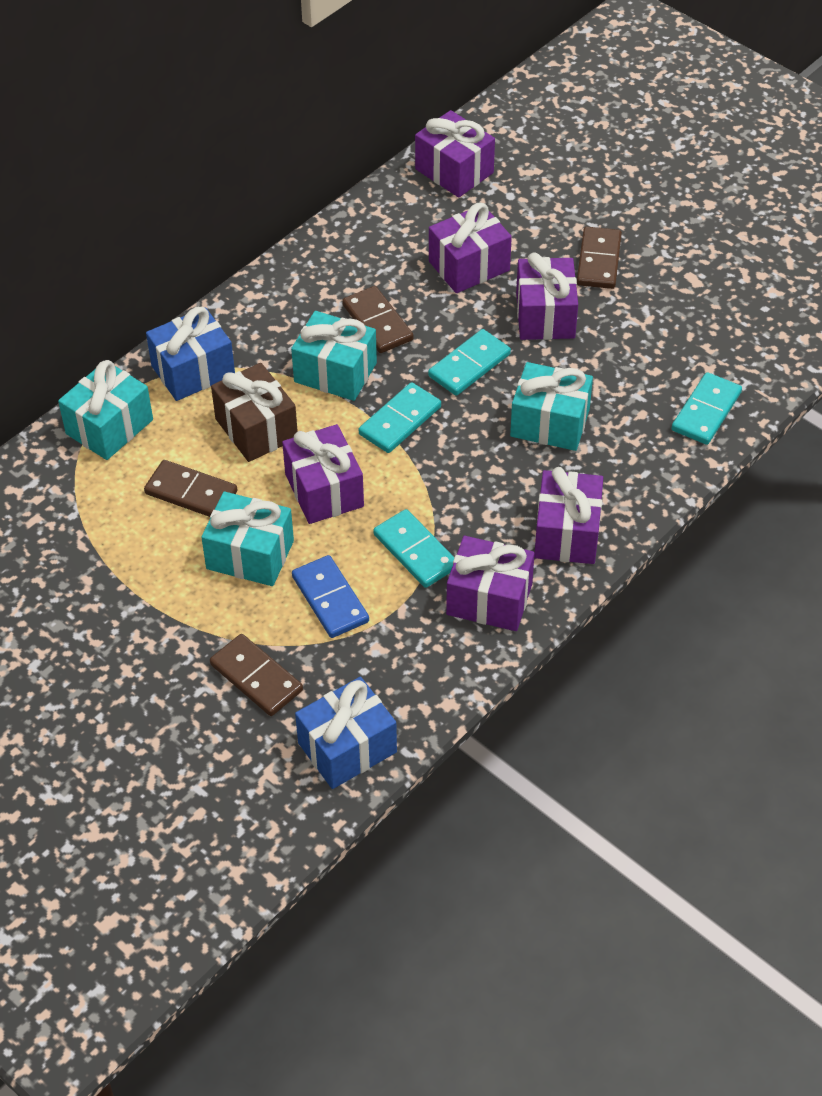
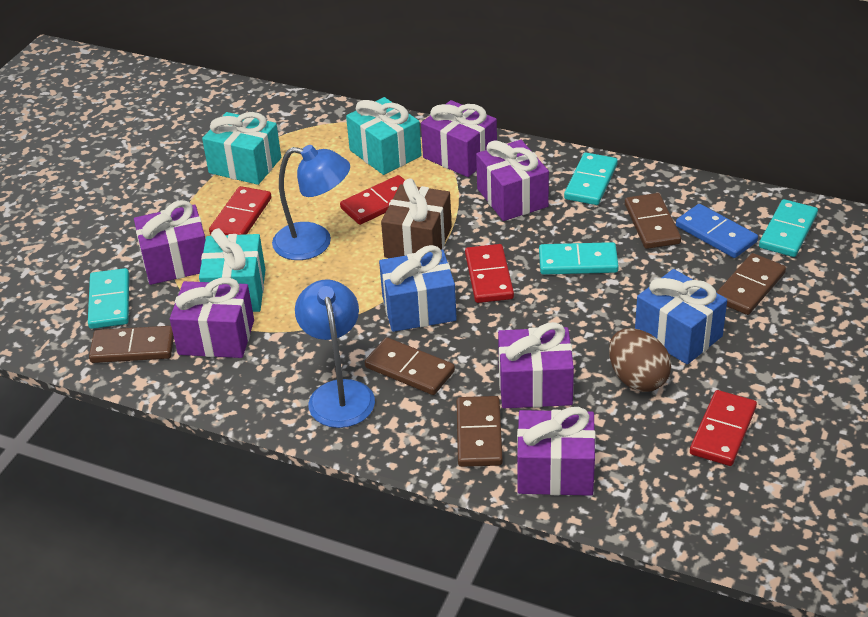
blue lamp: none = 0 -> [272,145,350,260] [295,279,375,428] = 2
brown domino: [144,460,237,517] [210,634,303,716] [342,286,413,353] [577,227,622,289] = 4 -> [89,326,174,363] [365,337,455,395] [457,396,503,467] [625,193,681,249] [716,253,786,315] = 5
brown egg: none = 0 -> [609,328,671,392] = 1
red domino: none = 0 -> [209,186,271,235] [340,175,405,225] [465,244,514,303] [690,390,757,466] = 4
turquoise gift: [58,360,153,460] [201,491,294,586] [291,311,377,401] [510,362,593,451] = 4 -> [199,228,265,312] [202,112,281,185] [346,97,422,175] = 3

